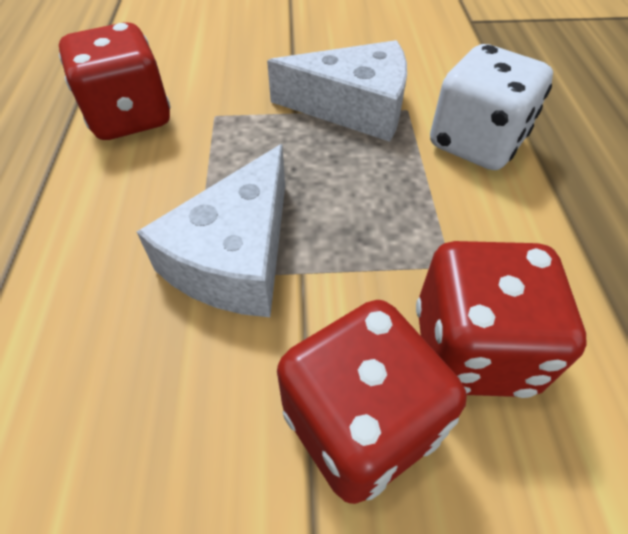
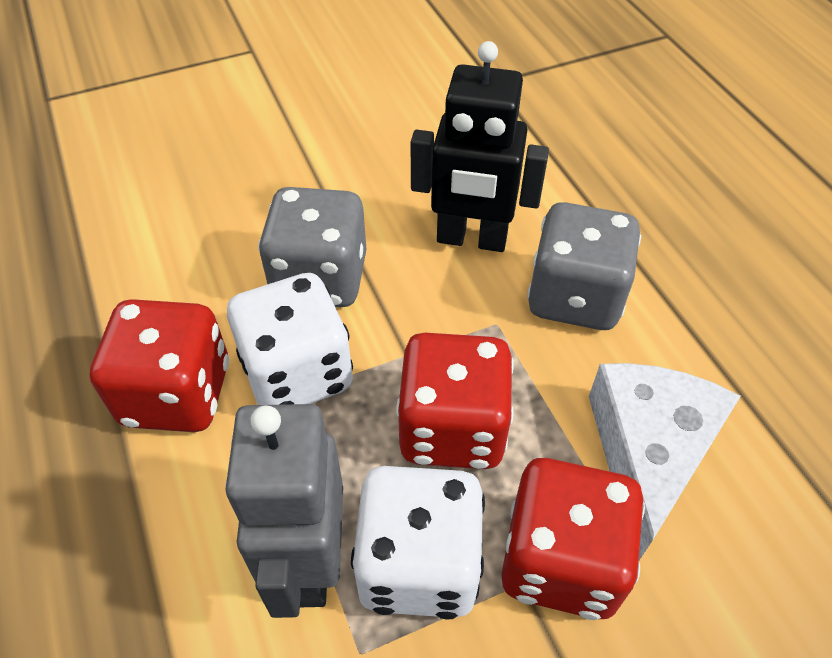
black robot: none = 0 -> [411,41,549,252] = 1
grey dice: none = 0 -> [258,187,366,307] [527,202,641,330] = 2
grey robot: none = 0 -> [225,404,343,618] = 1
white cheese: [137,144,285,317] [267,40,407,142] = 2 -> [589,363,741,560] = 1
white dice: [430,44,553,170] = 1 -> [227,273,353,405] [351,466,485,620] = 2

